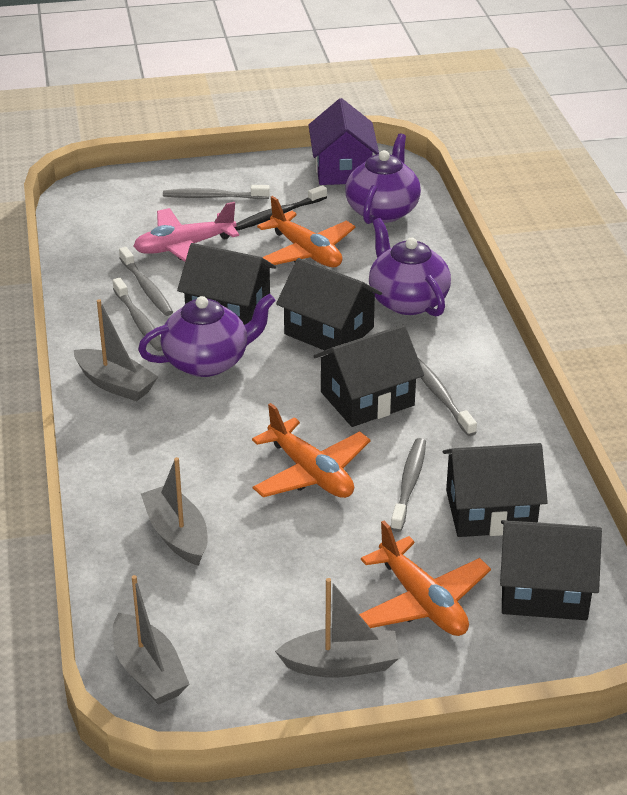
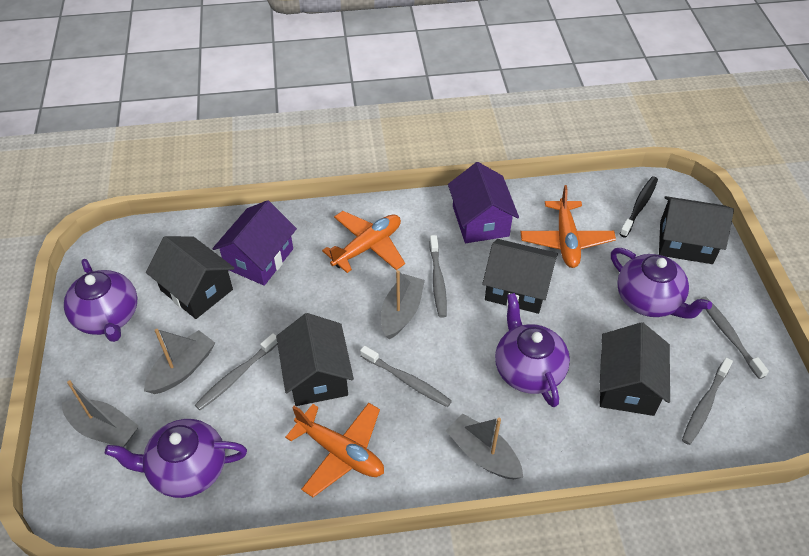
pink plane: [133,202,239,262] = 1 -> none = 0
purple house: [309,98,379,185] = 1 -> [212,200,297,286] [448,162,519,243] = 2
purple teapot: [138,293,276,377] [345,133,421,224] [369,218,451,317] = 3 -> [64,259,137,342] [105,419,247,498] [495,293,570,407] [611,248,712,319] = 4

